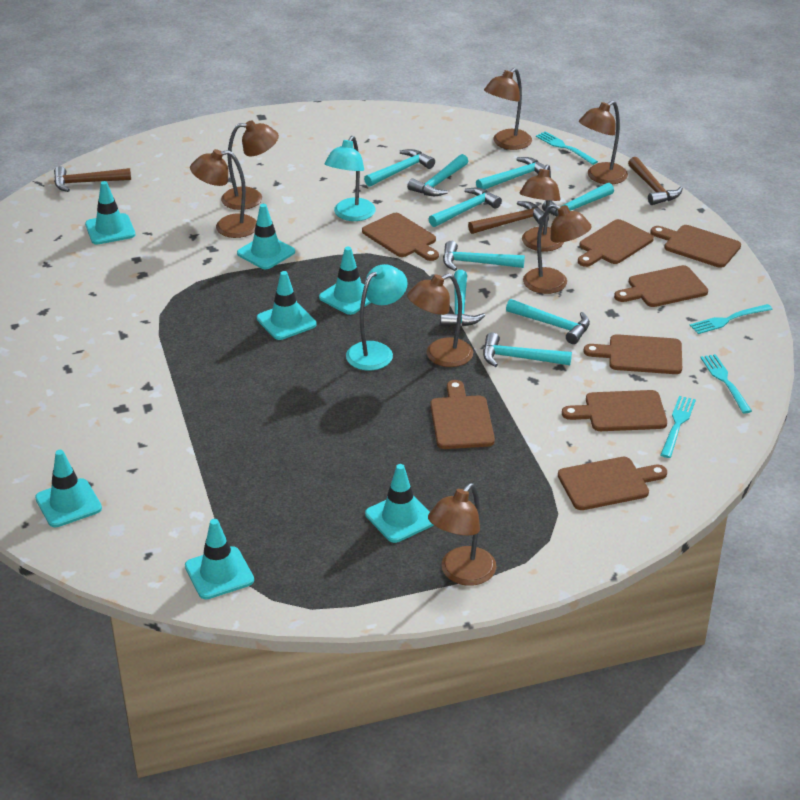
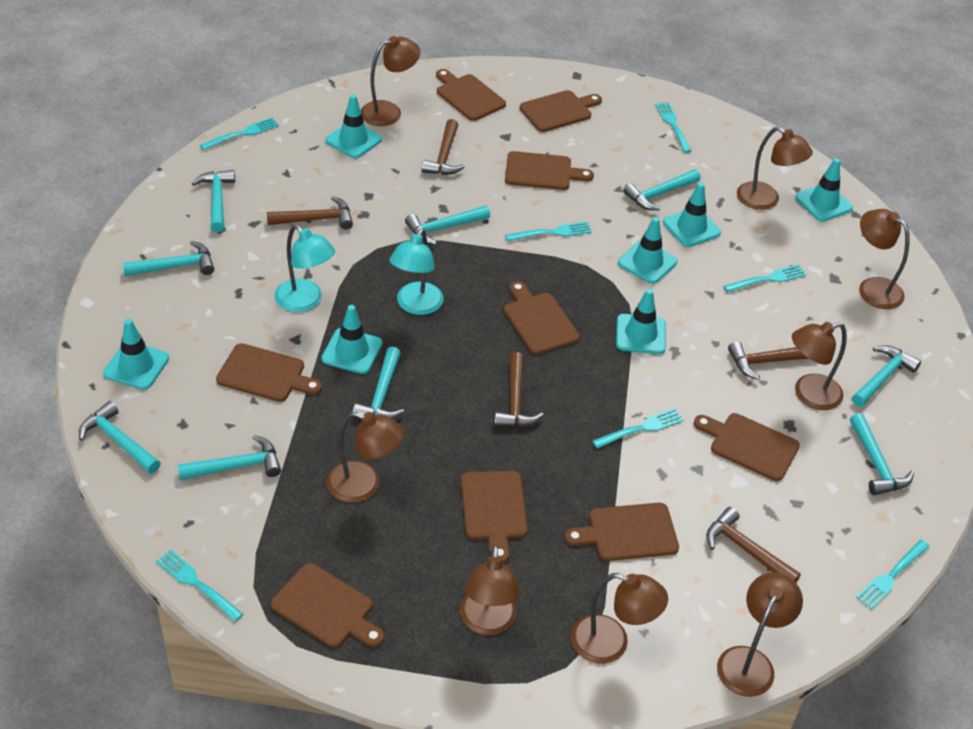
brown cutting board: [362,213,439,261] [430,380,495,449] [558,457,667,510] [562,390,667,431] [578,219,654,267] [583,334,682,374] [614,265,708,307] [650,225,741,268] = 8 -> [216,343,322,402] [271,563,384,648] [436,69,506,121] [461,471,528,563] [504,281,580,355] [505,151,594,190] [520,90,602,132] [565,503,679,561] [694,413,800,481] = 9
brown hammer: [54,166,131,192] [468,201,549,234] [628,157,683,205] = 3 -> [267,196,353,230] [421,119,465,175] [494,352,544,427] [706,507,801,582] [728,342,809,380] = 5
turquoise fork: [536,131,598,165] [661,396,696,458] [690,304,773,334] [700,354,752,414] = 4 -> [156,549,243,622] [200,117,279,150] [505,222,592,241] [592,408,684,449] [655,102,691,153] [724,264,807,292] [856,539,930,609] = 7

